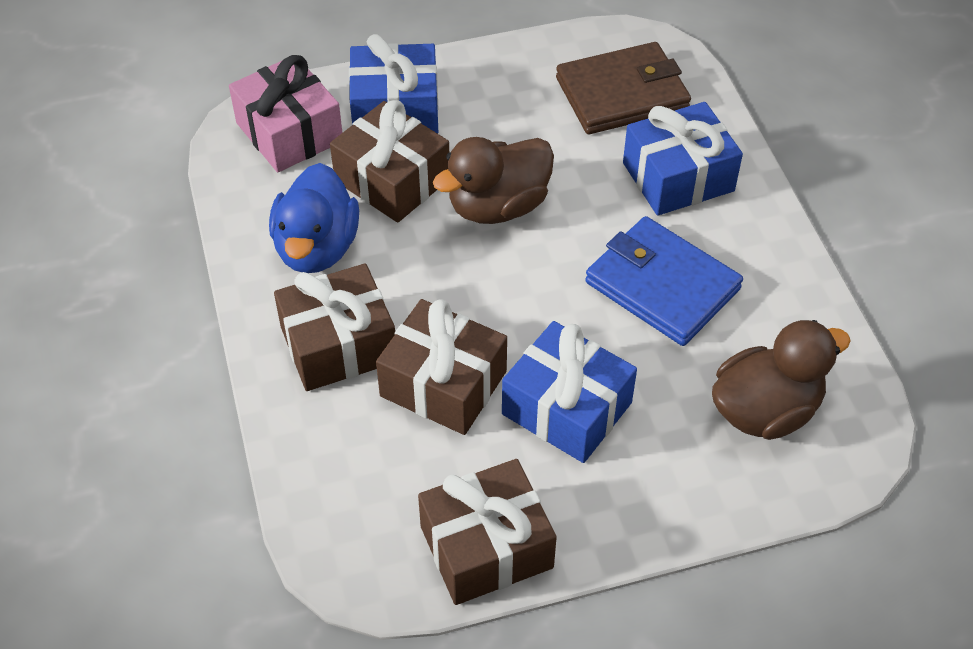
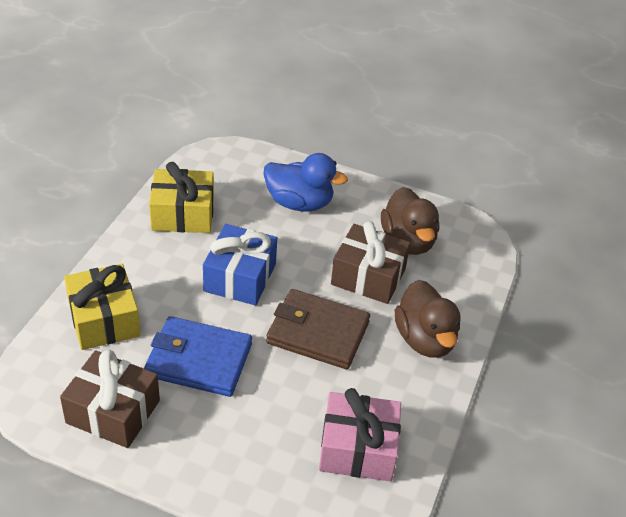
blue gift: [349,34,438,134] [502,321,637,463] [623,102,743,216] = 3 -> [203,224,277,306] = 1
brown gift: [274,263,395,391] [330,100,449,223] [376,299,507,435] [418,459,557,605] = 4 -> [60,350,160,448] [331,221,411,304] = 2
yellow gift: none = 0 -> [64,264,140,350] [149,162,214,233] = 2

